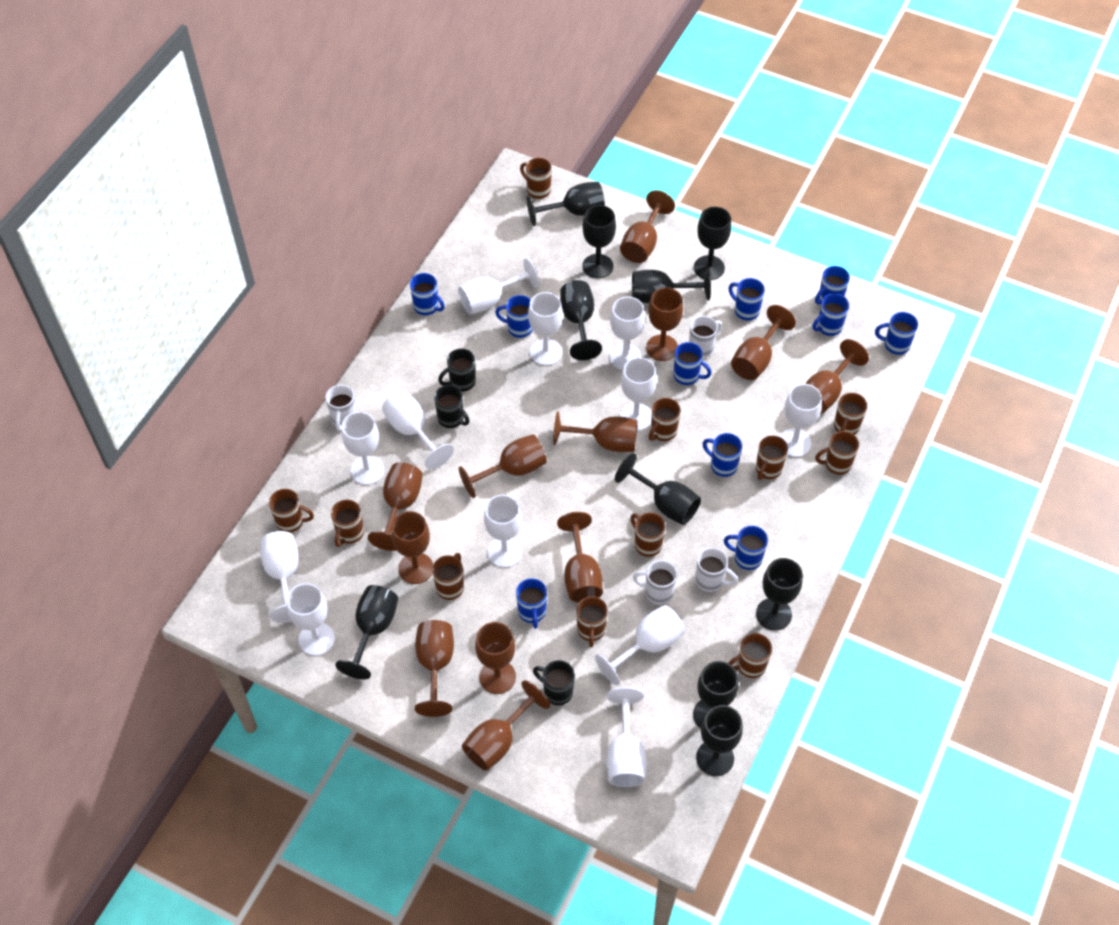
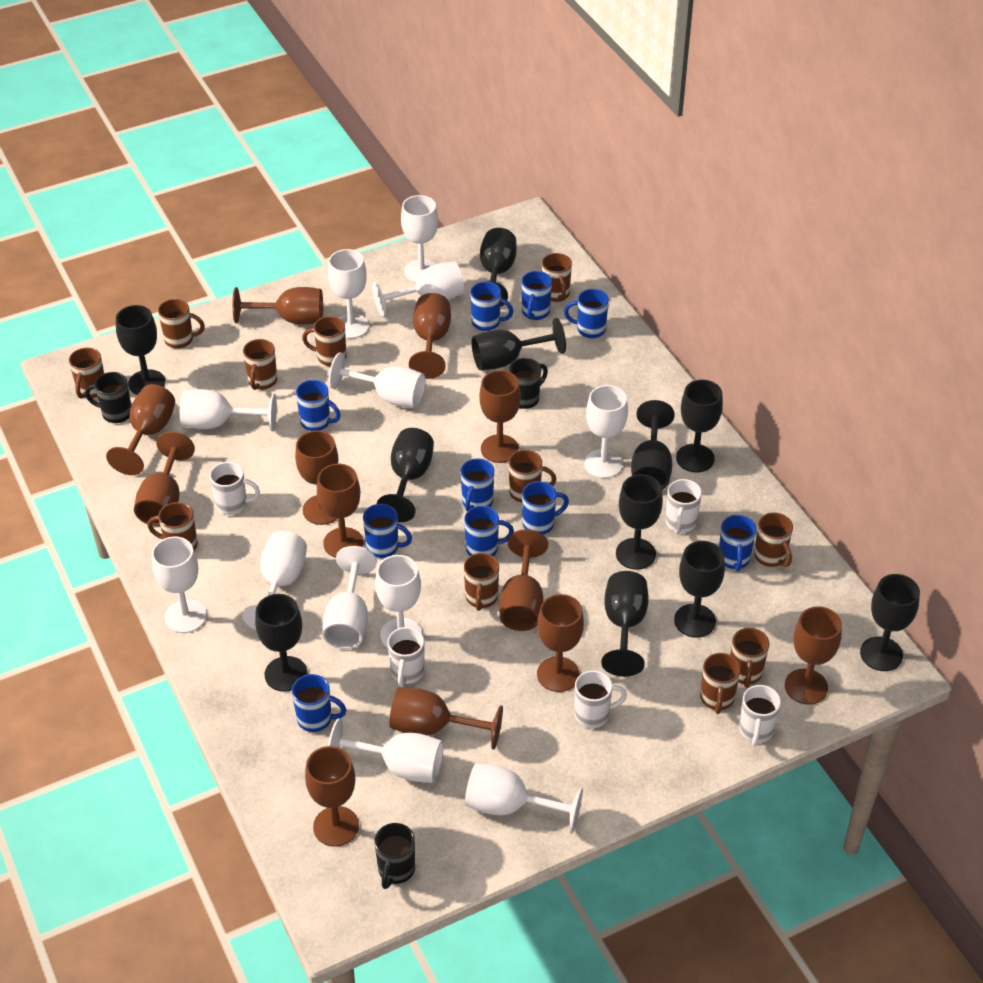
black goblet: [335,585,398,679] [527,182,605,226] [560,280,602,360] [582,205,616,278] [615,453,701,525] [632,269,711,303] [693,661,739,729] [694,207,731,280] [696,705,743,776] [756,558,803,630] = 10 -> [116,305,166,395] [255,594,307,692] [377,428,434,522] [471,318,566,370] [480,228,517,307] [601,571,649,677] [616,474,663,570] [631,400,675,490] [674,541,725,638] [676,380,723,473] [860,574,920,671] = 11
white mug: [325,385,357,431] [633,560,677,605] [689,316,722,358] [695,548,738,592] = 4 -> [209,462,260,515] [387,627,424,687] [574,670,627,728] [665,479,702,534] [739,685,781,746] = 5

